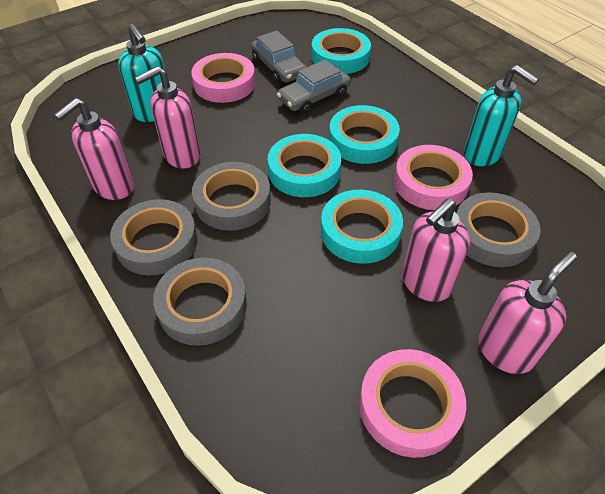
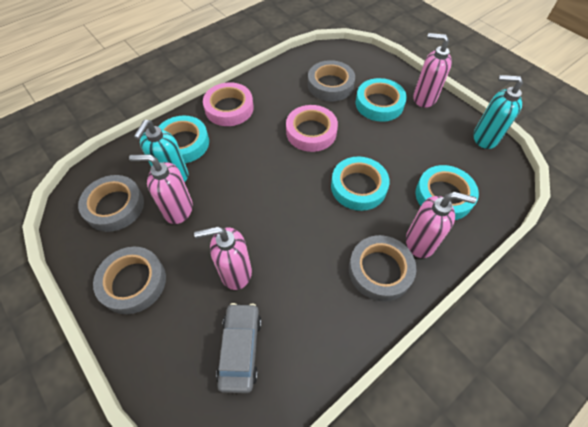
grey car: [251,31,306,83] [277,60,351,114] = 2 -> [216,303,262,393] = 1
pink tape: [191,53,256,103] [359,349,466,458] [394,145,473,210] = 3 -> [203,82,254,126] [286,105,338,152] = 2

